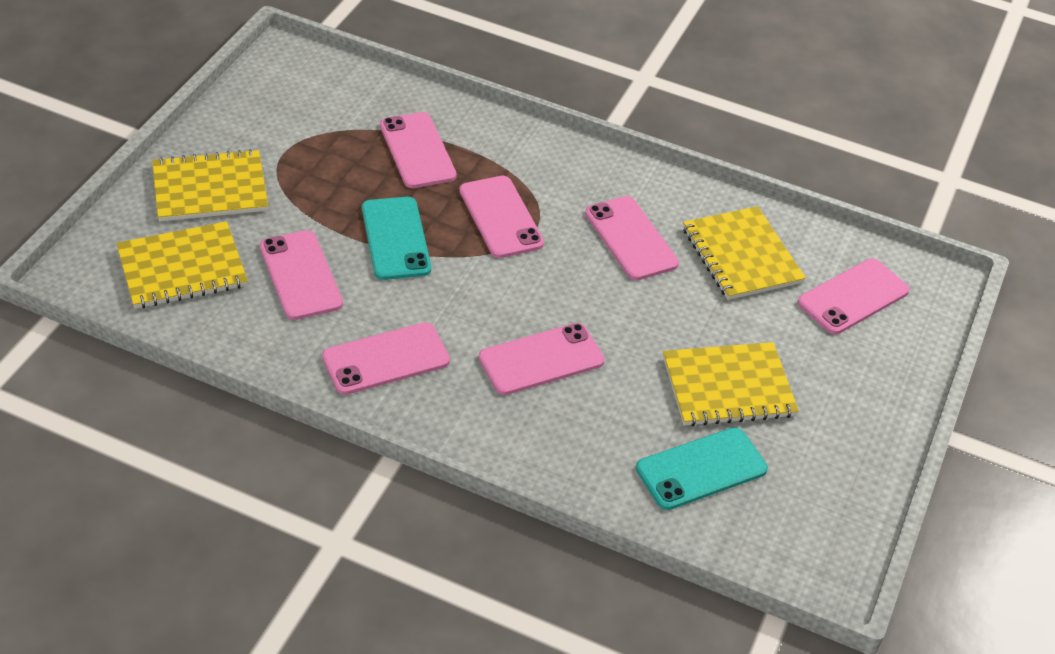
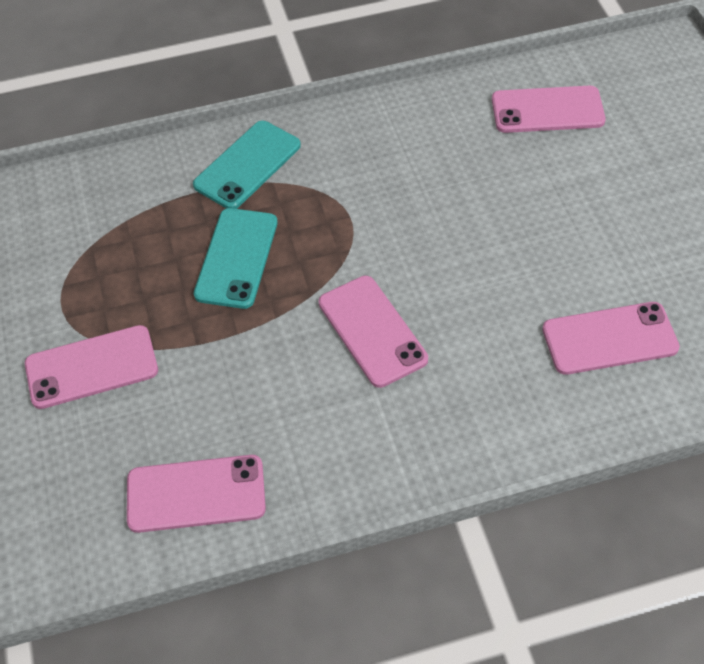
pink phone: [260,230,343,320] [322,322,450,395] [380,112,457,188] [459,176,544,258] [479,323,605,395] [585,196,679,280] [798,258,910,334] = 7 -> [25,325,158,409] [127,455,266,533] [319,276,428,388] [492,86,606,133] [542,302,680,375] = 5
yellow notebook: [116,221,248,309] [152,149,268,222] [663,342,799,426] [683,206,806,300] = 4 -> none = 0

